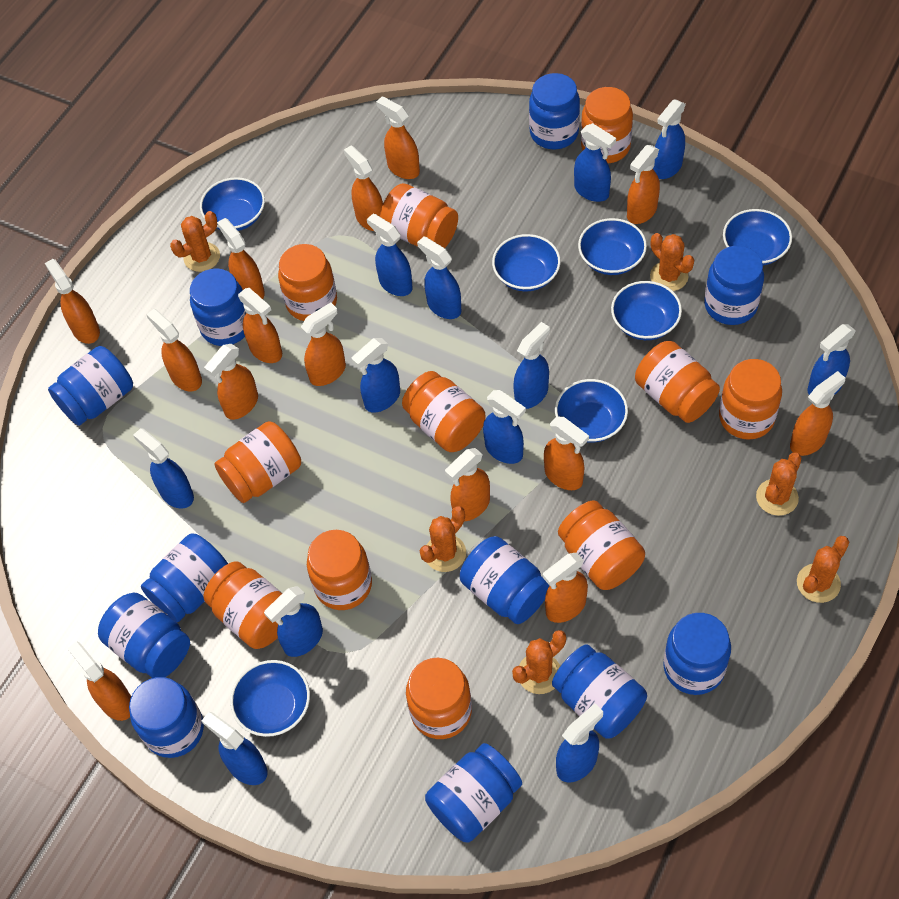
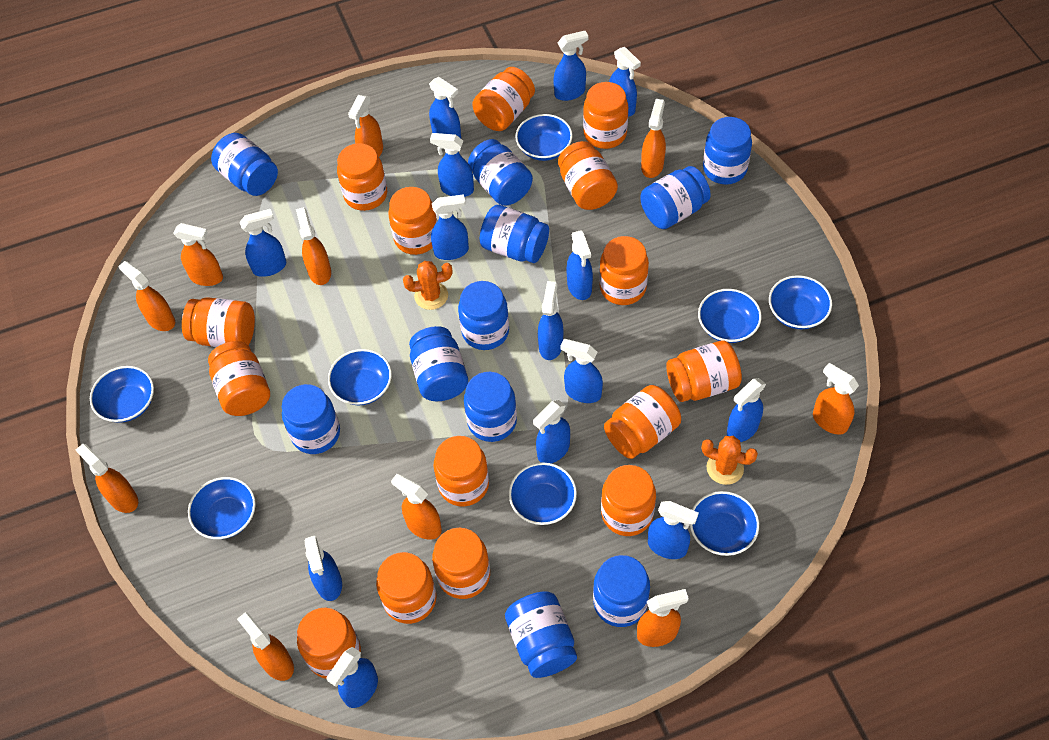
blue bowl: [200,177,265,231] [230,660,310,737] [492,234,561,291] [555,379,628,443] [578,218,647,275] [611,281,682,340] [723,209,792,265] = 7 -> [90,366,154,423] [188,477,256,539] [328,349,392,405] [509,463,577,525] [515,114,573,161] [690,491,759,556] [698,289,762,343] [769,275,832,329] = 8
blue spray bottle: [133,428,194,509] [201,712,268,785] [264,586,323,657] [351,338,400,413] [367,214,412,296] [417,236,461,319] [483,390,526,464] [513,322,550,409] [556,703,603,782] [574,123,616,202] [653,99,686,179] [808,324,856,395] = 12 -> [240,209,287,277] [305,536,342,601] [327,647,378,708] [429,77,461,138] [430,133,474,197] [431,194,469,260] [533,400,570,464] [538,281,563,360] [553,31,588,101] [560,339,603,403] [566,230,593,300] [609,47,641,116] [648,501,699,559] [727,378,766,442] = 14
orange cactus: [170,211,220,272] [420,506,466,572] [512,630,566,694] [650,233,694,291] [756,453,802,516] [797,536,849,603] = 6 -> [403,261,452,310] [701,436,758,485] = 2
orange jar: [204,562,282,649] [214,421,301,503] [278,244,337,321] [307,530,372,610] [380,183,458,248] [402,371,485,452] [406,658,472,739] [558,500,645,590] [581,87,633,163] [635,341,720,423] [719,359,782,440] = 11 -> [182,297,255,347] [208,341,270,416] [297,608,361,679] [337,143,387,211] [376,552,437,624] [388,187,437,255] [432,528,490,599] [434,436,489,506] [472,67,535,131] [558,141,618,210] [583,82,628,149] [599,236,649,305] [601,465,656,536] [604,385,681,459] [666,340,742,402] = 15
orange spray bottle: [45,259,100,344] [67,641,131,721] [146,309,202,391] [204,344,258,420] [217,218,265,299] [238,288,282,363] [301,303,346,386] [344,145,383,231] [376,96,420,179] [445,448,490,521] [543,553,588,623] [544,416,589,490] [627,145,660,224] [790,371,845,456] = 14 -> [76,444,138,513] [118,261,175,331] [173,223,223,286] [237,612,294,681] [296,207,331,285] [348,95,383,157] [391,474,442,540] [637,589,689,647] [641,99,666,178] [813,363,859,435] = 10

